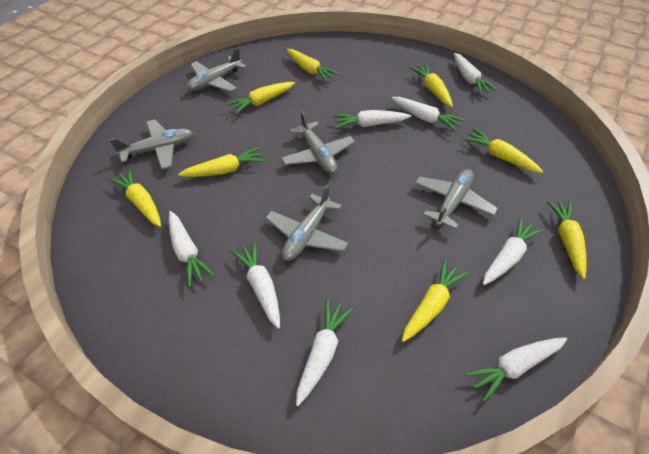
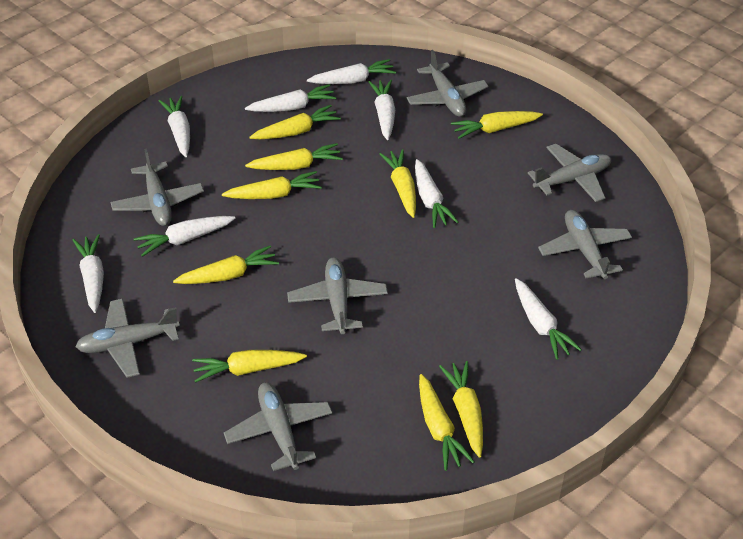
grey plane: [110,119,193,170] [187,48,247,92] [266,185,348,261] [281,111,355,174] [415,169,498,229] = 5 -> [75,299,180,378] [110,149,204,226] [224,382,333,471] [287,257,388,334] [406,50,488,117] [528,144,611,202] [538,210,632,279] = 7
yellow carrot: [108,169,161,227] [178,147,265,177] [226,82,295,114] [286,49,339,82] [402,260,469,342] [410,64,453,107] [463,128,543,173] [546,200,587,279] = 8 -> [173,245,279,284] [192,350,307,383] [222,171,322,199] [245,143,343,170] [250,105,341,139] [379,149,416,218] [419,374,475,471] [439,361,483,458] [451,111,543,139] = 9

